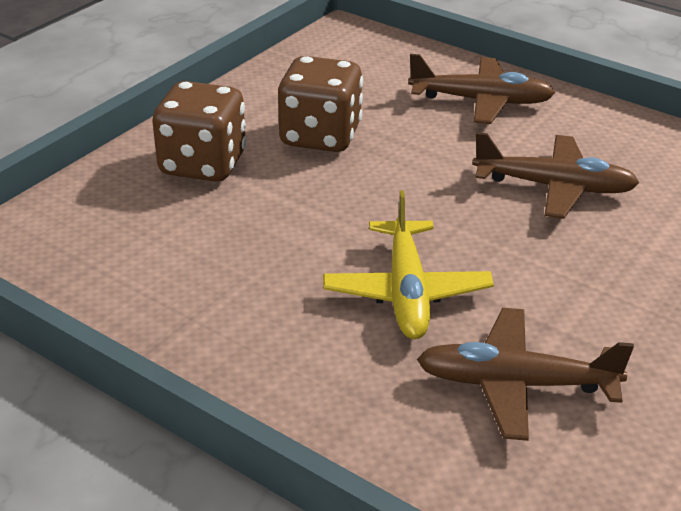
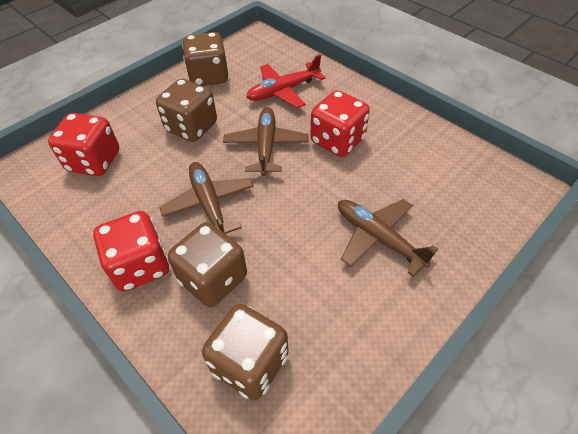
brown dice: [152,81,247,182] [278,56,363,152] = 2 -> [156,79,217,142] [168,222,247,307] [182,32,228,86] [202,304,289,400] = 4
red dice: none = 0 -> [48,113,119,176] [93,211,169,292] [311,90,370,157] = 3
red plane: none = 0 -> [246,55,326,108] = 1
yellow plane: [323,190,494,339] = 1 -> none = 0

